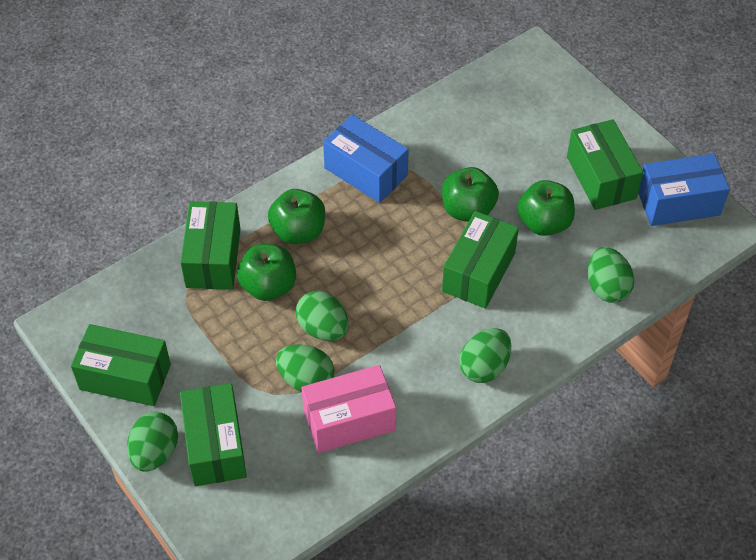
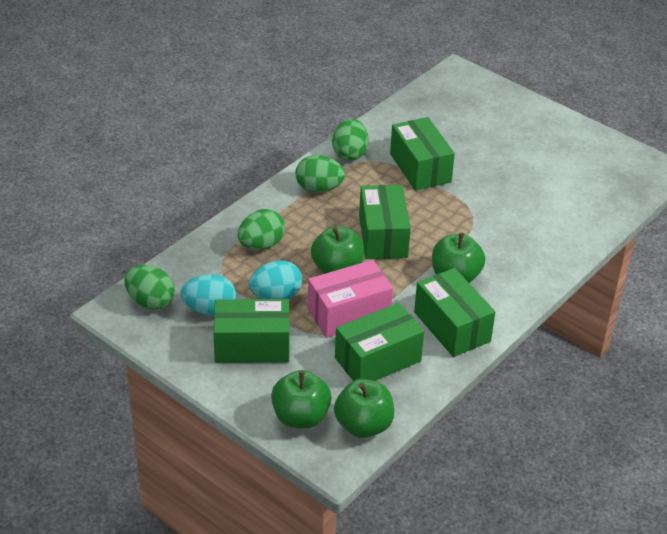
blue box: [323,115,409,203] [638,153,730,226] = 2 -> none = 0
green egg: [127,412,178,472] [276,344,335,392] [296,291,348,341] [459,328,511,383] [588,247,634,303] = 5 -> [124,265,175,310] [238,209,285,250] [295,155,345,193] [332,119,369,161] = 4
turquoise egg: none = 0 -> [181,274,237,316] [249,260,302,299] = 2

